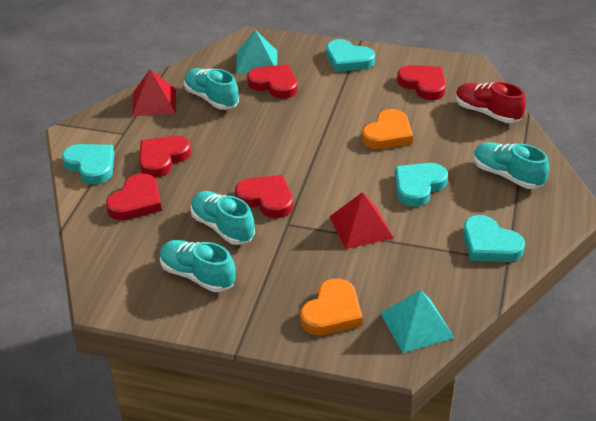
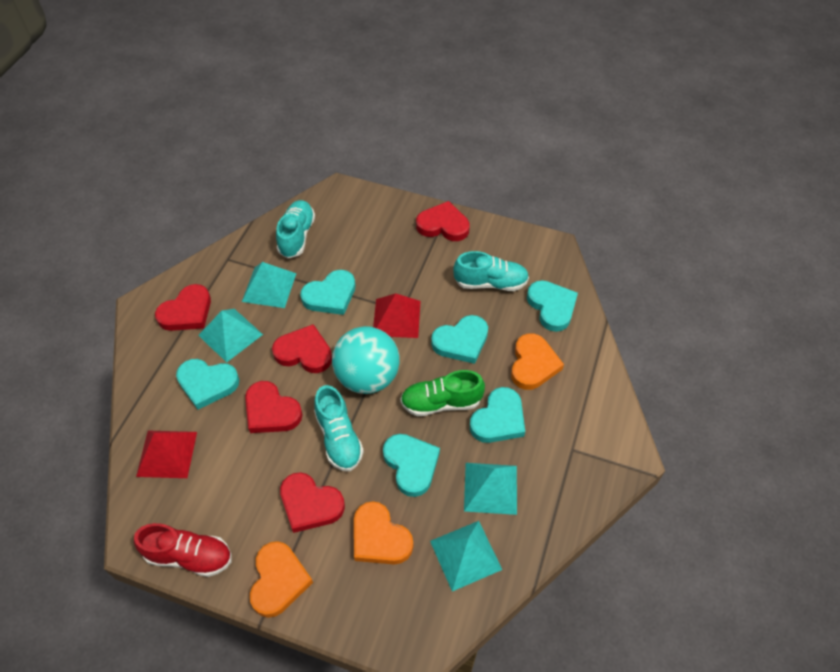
green shoe: none = 0 -> [400,370,485,416] = 1
orange heart: [300,278,363,335] [362,109,413,149] = 2 -> [250,541,313,618] [354,501,413,564] [511,333,564,390] = 3
turquoise ball: none = 0 -> [332,326,400,394] = 1
turquoise heart: [62,144,114,184] [326,39,375,72] [395,163,448,207] [463,215,525,262] = 4 -> [176,359,239,410] [300,270,356,315] [383,434,440,497] [431,315,488,364] [470,387,525,443] [527,280,578,332] = 6
turquoise pyramid: [236,30,277,74] [380,290,455,353] = 2 -> [198,309,263,362] [242,262,297,308] [430,521,502,591] [464,463,517,515] = 4
turquoise shoe: [160,240,235,292] [184,68,239,110] [190,191,255,245] [473,142,549,189] = 4 -> [276,200,315,258] [314,385,364,471] [453,251,529,291] = 3

